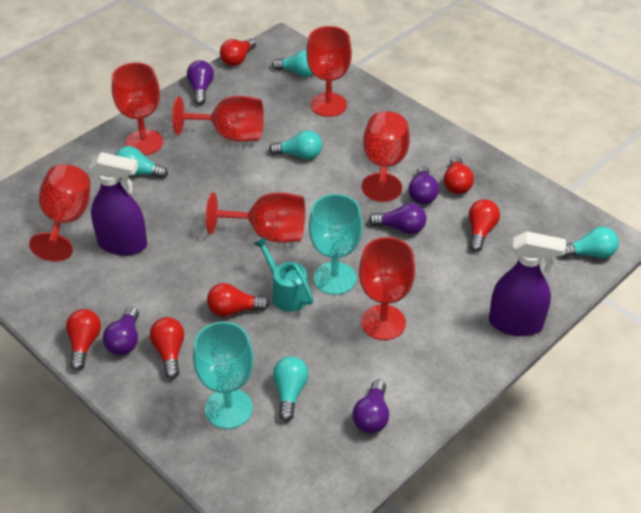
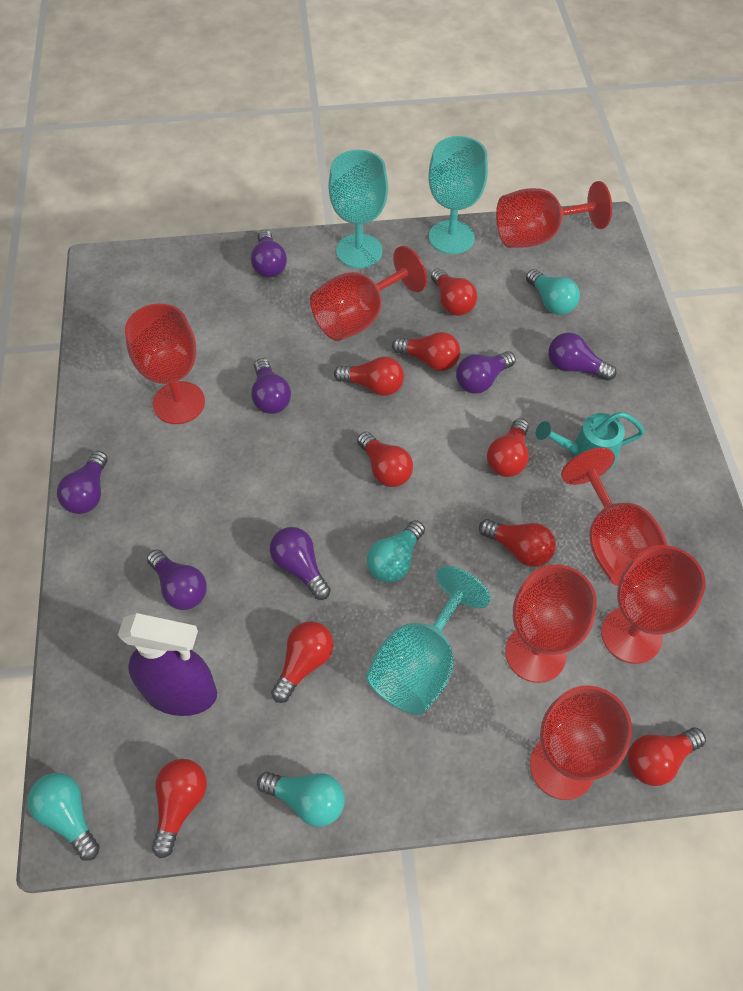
purple light bulb: [103,307,139,355] [187,60,214,105] [352,380,389,433] [369,203,426,234] [409,166,439,204] = 5 -> [57,451,108,514] [147,550,207,610] [251,230,287,278] [251,358,291,414] [270,527,331,600] [456,351,516,394] [548,332,617,381] = 7
purple spray bottle: [89,152,147,256] [489,231,566,336] = 2 -> [118,613,217,716] = 1
red light bulb: [66,309,101,371] [150,317,185,379] [207,283,270,317] [220,38,256,66] [444,156,474,194] [469,199,500,252] = 6 -> [152,759,207,858] [271,621,334,703] [334,356,404,396] [357,432,413,487] [392,332,460,371] [431,268,477,316] [479,519,556,567] [487,418,529,477] [628,728,706,786] = 9
turquoise goblet: [193,322,254,429] [309,194,363,295] = 2 -> [328,150,388,268] [366,566,491,715] [428,136,488,254] = 3
turquoise light bulb: [115,146,168,179] [269,130,322,160] [272,50,313,77] [273,356,309,421] [561,227,619,258] = 5 -> [27,773,100,861] [257,772,345,827] [367,520,425,583] [526,269,580,315] = 4

